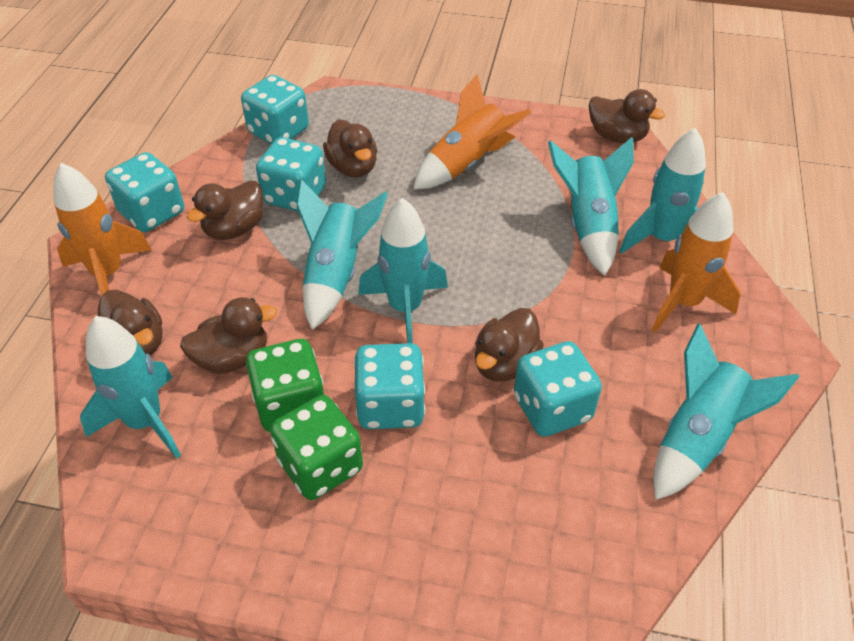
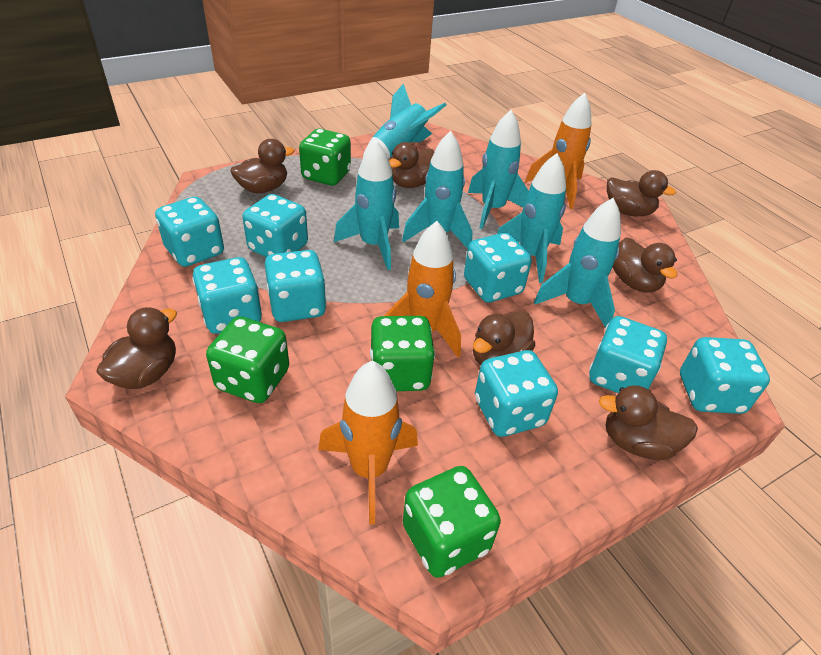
brown duck: [98,290,163,355] [180,297,277,374] [187,180,263,240] [323,119,377,177] [475,308,544,382] [589,89,665,143] = 6 -> [96,307,177,389] [230,139,294,193] [389,142,434,188] [473,311,536,365] [599,385,698,460] [607,170,676,216] [613,237,677,293] = 7
green dice: [246,339,324,432] [270,395,363,500] = 2 -> [206,316,289,403] [299,129,351,186] [370,316,435,391] [403,466,501,578] = 4
turquoise dice: [105,152,184,232] [241,75,309,144] [256,137,326,212] [354,343,425,429] [514,341,602,437] = 5 -> [155,197,224,267] [192,257,262,334] [242,194,308,257] [265,250,327,322] [464,233,532,303] [475,350,558,437] [589,316,667,393] [680,337,770,414] = 8

